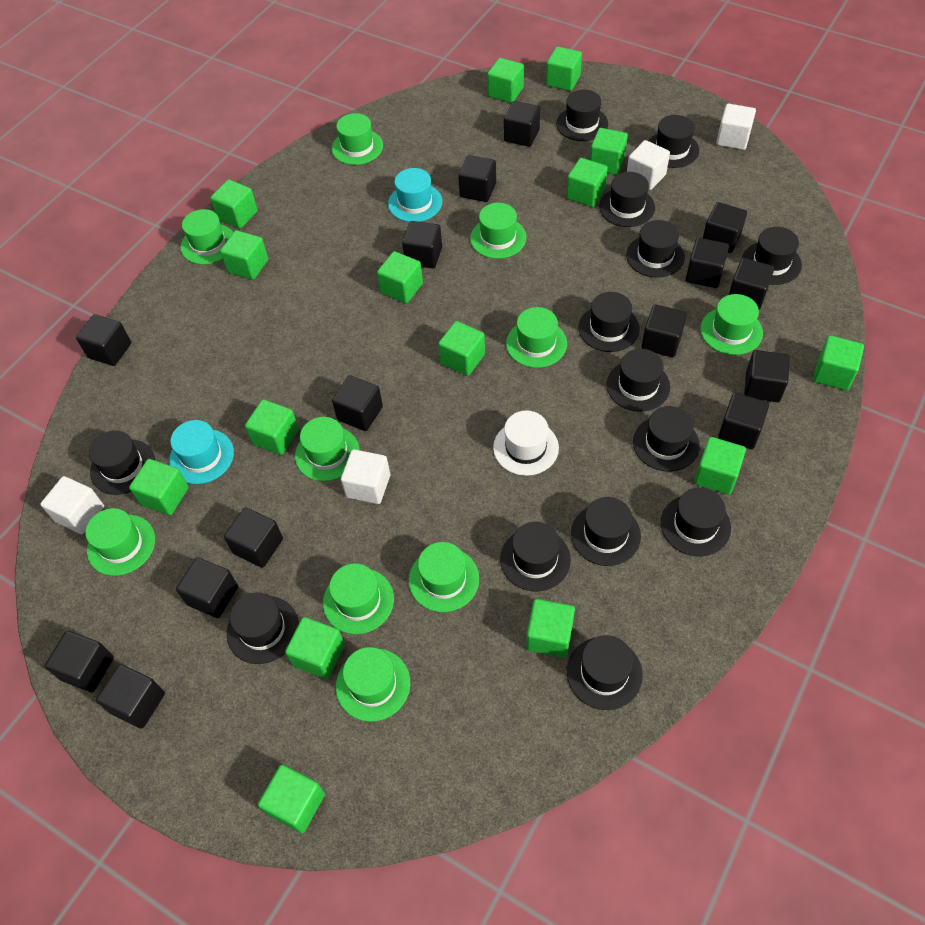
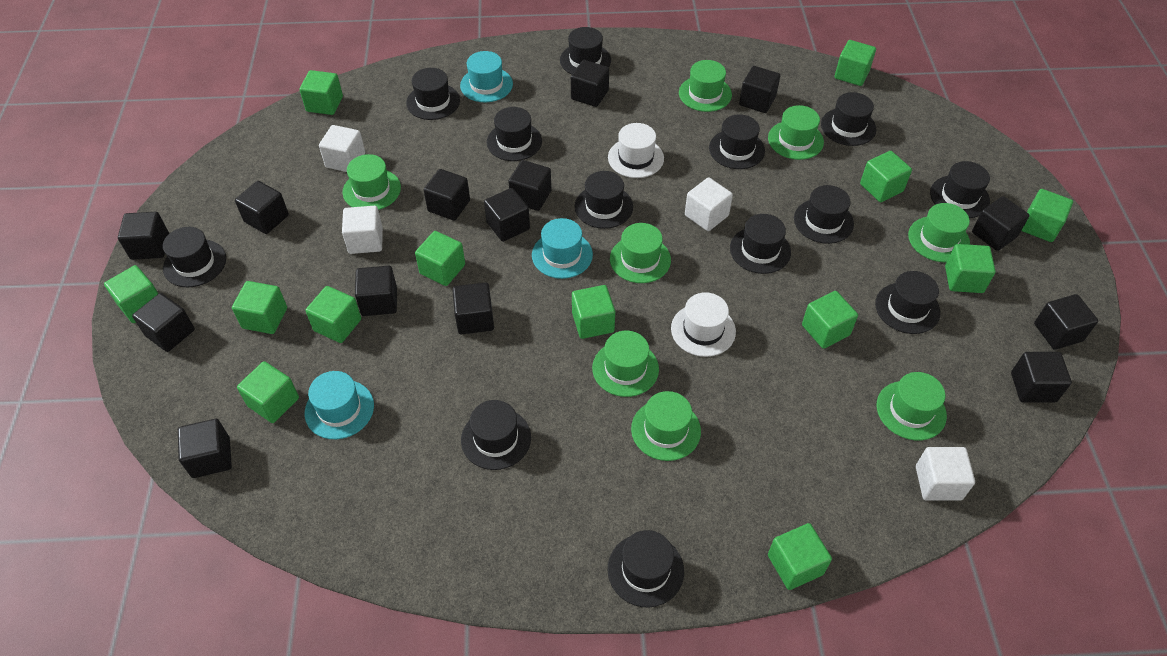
black cube: [45,631,114,692] [76,314,131,366] [96,664,165,729] [176,557,238,618] [224,507,283,568] [332,375,383,431] [402,221,442,268] [458,155,496,202] [504,101,540,147] [642,304,687,357] [686,238,729,288] [703,202,747,253] [718,393,769,449] [729,258,774,310] [744,350,790,402] = 15 -> [118,212,169,260] [132,293,195,352] [178,419,232,478] [235,181,289,234] [355,266,397,316] [424,169,470,221] [452,283,494,334] [484,188,530,242] [508,160,552,211] [571,60,609,107] [739,66,780,113] [972,196,1030,251] [1011,352,1072,403] [1034,294,1098,350] = 14
black hat: [89,430,155,495] [227,592,299,664] [500,522,571,591] [556,90,608,141] [567,635,643,710] [571,497,641,566] [579,292,640,352] [599,172,655,227] [606,349,670,412] [626,220,685,278] [633,406,700,471] [648,115,699,168] [661,487,731,556] [742,227,802,285] = 14 -> [163,227,226,287] [406,68,460,120] [461,400,531,470] [487,107,542,161] [560,27,611,74] [575,171,633,229] [608,530,684,608] [709,115,765,169] [730,214,791,274] [794,185,854,244] [821,92,877,146] [875,271,940,334] [930,161,990,218] = 13
green cube: [129,459,189,515] [210,180,258,229] [220,230,268,280] [245,399,299,455] [258,765,325,833] [285,617,345,679] [377,251,423,304] [438,321,485,376] [487,58,524,103] [526,599,575,658] [546,46,582,91] [566,158,608,207] [590,128,628,175] [694,437,746,495] [813,335,864,390] = 15 -> [104,265,158,323] [232,281,287,334] [237,361,299,423] [299,70,343,115] [306,286,361,343] [415,231,465,286] [572,285,615,339] [768,523,832,590] [802,291,858,349] [835,40,876,86] [860,151,912,202] [945,244,996,293] [1021,189,1073,242] = 13
green hat: [86,508,155,576] [181,209,233,265] [295,417,360,481] [323,563,394,634] [332,113,383,165] [336,647,410,722] [409,542,479,612] [470,203,527,259] [506,307,567,368] [700,294,763,355] = 10 -> [343,154,401,210] [592,331,659,397] [610,223,671,283] [631,391,701,461] [679,60,732,112] [768,105,824,160] [877,372,947,440] [908,203,970,262] = 8
turquoise hat: [169,420,234,484] [388,168,442,222] = 2 -> [305,371,374,439] [460,51,513,102] [532,218,593,279] = 3
white hat: [493,410,559,476] = 1 -> [608,123,664,178] [671,292,736,357] = 2

